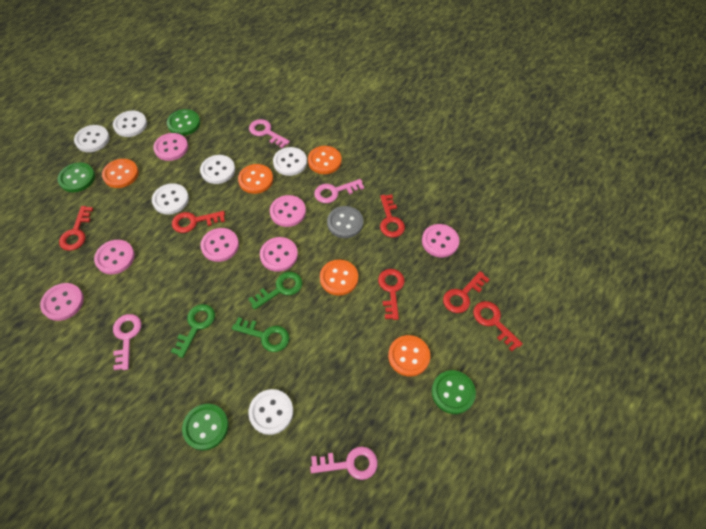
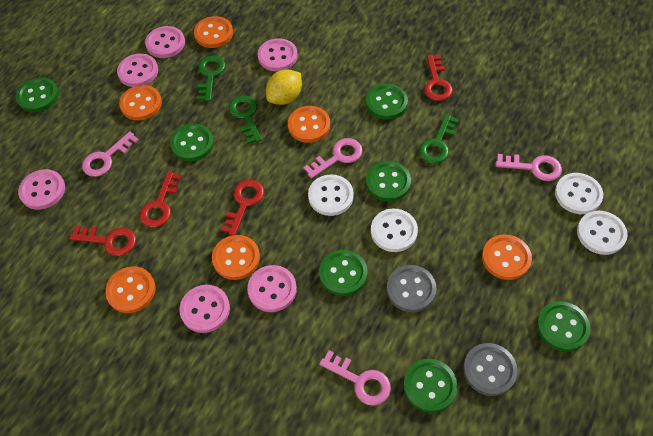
green button: [58,163,95,192] [167,109,200,136] [182,404,229,450] [432,370,476,414] = 4 -> [16,77,59,112] [170,123,214,161] [319,250,368,296] [366,84,408,119] [366,161,411,202] [404,359,458,413] [537,301,590,352] = 7
grey button: [327,206,363,238] = 1 -> [387,265,437,312] [463,343,518,396] = 2
orange button: [102,159,139,188] [238,164,273,194] [308,146,342,174] [320,259,358,296] [388,335,430,377] = 5 -> [105,266,156,313] [119,85,162,120] [194,16,233,48] [212,235,260,280] [288,106,330,143] [482,234,532,280] = 6
pink button: [40,283,84,321] [94,240,135,274] [153,133,188,161] [200,228,239,262] [260,237,298,272] [270,195,306,227] [422,224,459,257] = 7 -> [18,169,65,210] [117,54,158,87] [145,26,185,58] [180,285,230,333] [247,265,297,312] [258,38,298,71] = 6
red key: [59,206,94,251] [172,211,225,233] [378,269,405,320] [380,194,405,238] [443,271,490,313] [473,301,523,351] = 6 -> [69,226,136,256] [140,172,182,228] [221,180,264,235] [424,55,453,101] = 4
white button: [74,125,110,152] [113,111,147,137] [152,183,189,215] [200,155,235,184] [248,389,293,435] [273,147,307,176] = 6 -> [308,174,354,216] [371,209,418,252] [555,173,603,214] [577,211,628,255] = 4
yellow lemon: none = 0 -> [266,69,302,105] = 1

